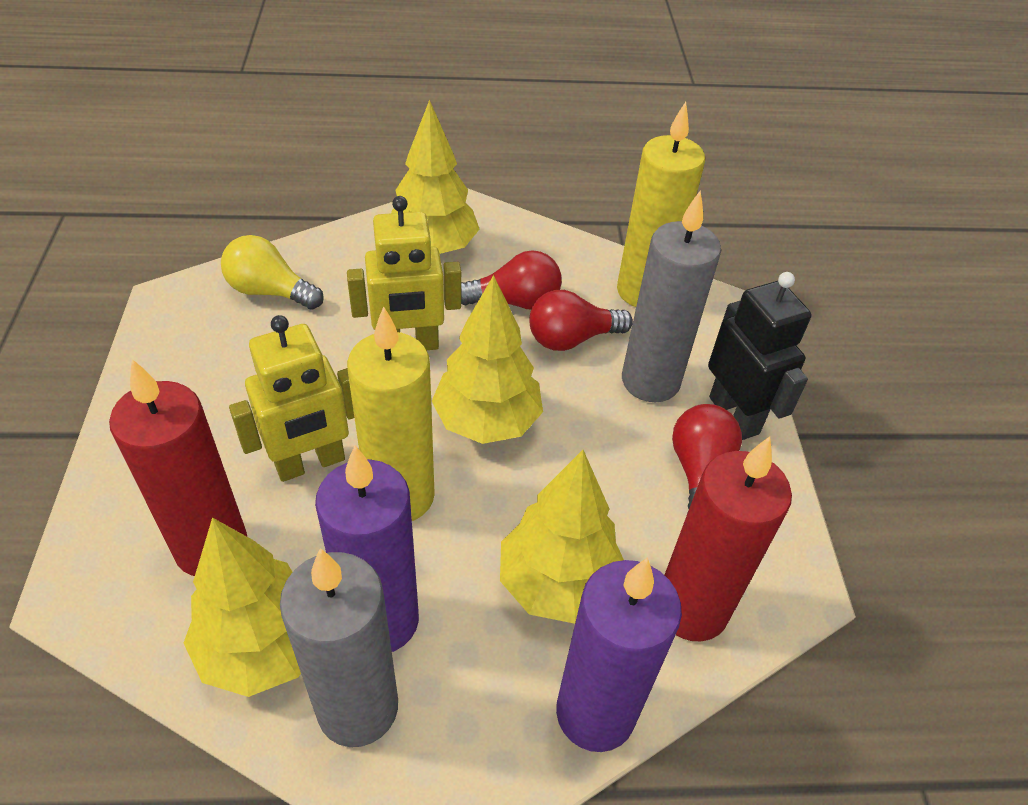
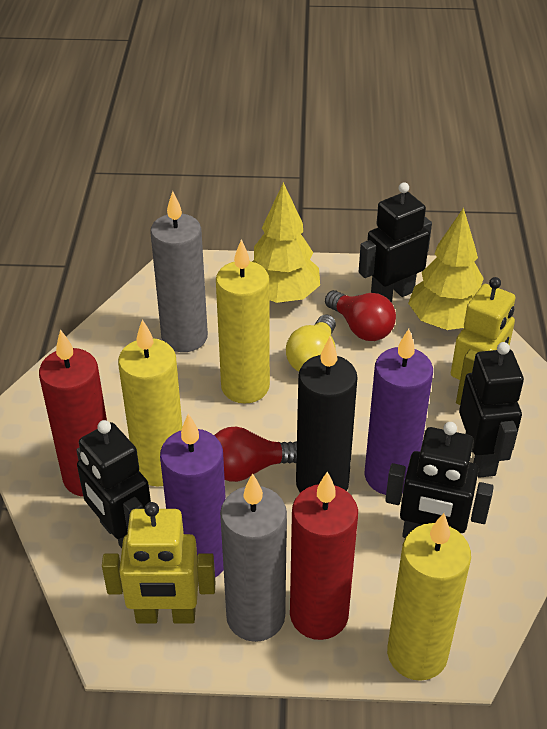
black candle: none = 0 -> [296,337,358,493] = 1
black robot: [708,272,812,440] = 1 -> [76,420,151,548] [359,182,432,302] [385,422,494,538] [459,342,524,478] = 4
red light bulb: [461,250,562,309] [529,290,633,351] [672,404,742,513] = 3 -> [214,427,297,482] [325,290,396,341] = 2
yellow candle: [347,306,435,521] [617,102,705,307] = 2 -> [118,319,182,486] [216,239,270,404] [387,513,471,681] = 3
yellow tree: [184,517,301,697] [391,100,480,254] [432,275,543,444] [500,450,624,624] = 4 -> [252,182,320,303] [408,207,484,330] = 2

